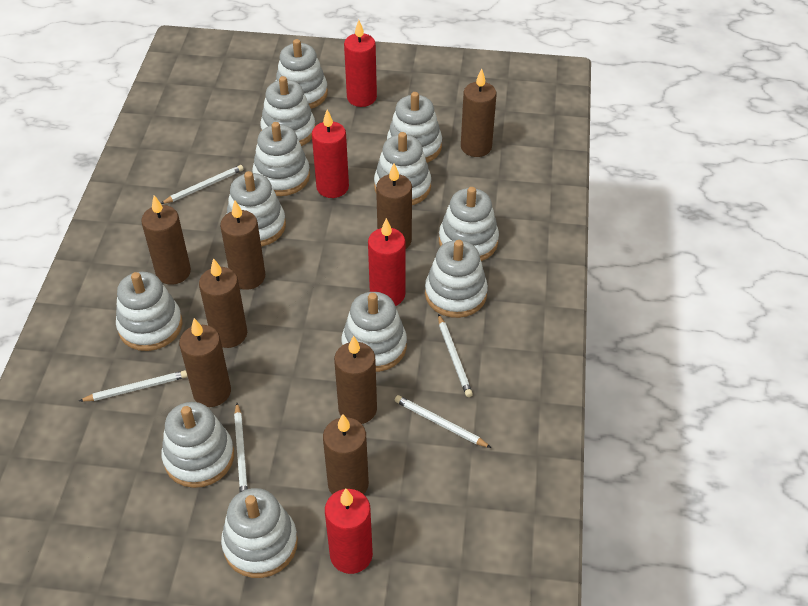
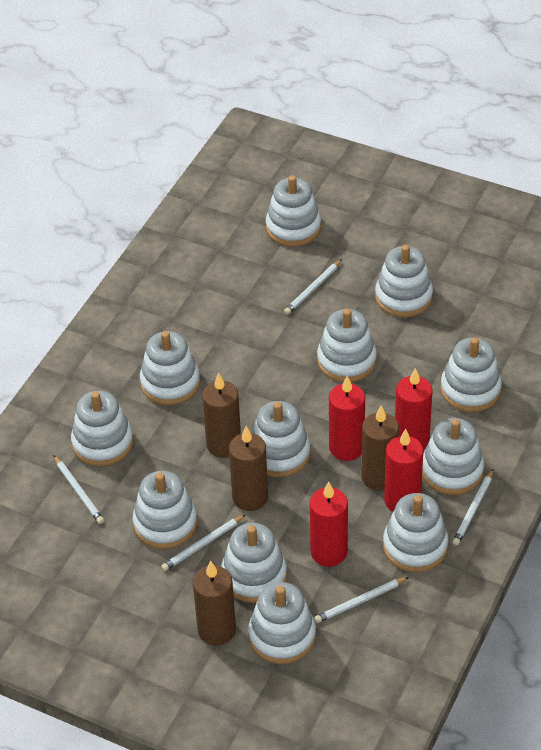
brown candle: [141,195,191,285] [179,318,231,407] [199,258,247,348] [220,200,265,290] [323,414,369,495] [334,335,377,424] [376,164,412,249] [461,69,497,157] = 8 -> [193,561,236,646] [202,373,241,458] [229,426,268,511] [361,406,399,491] = 4

